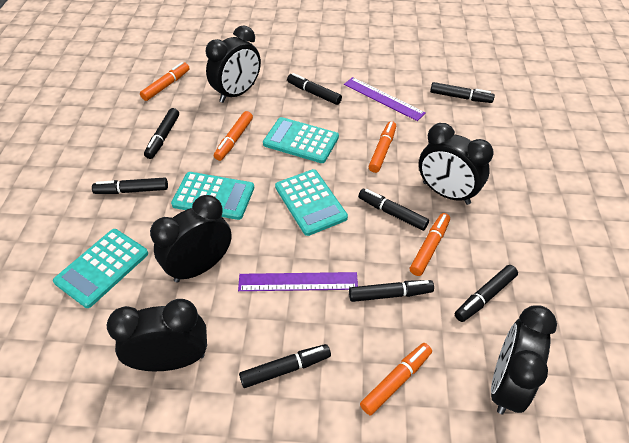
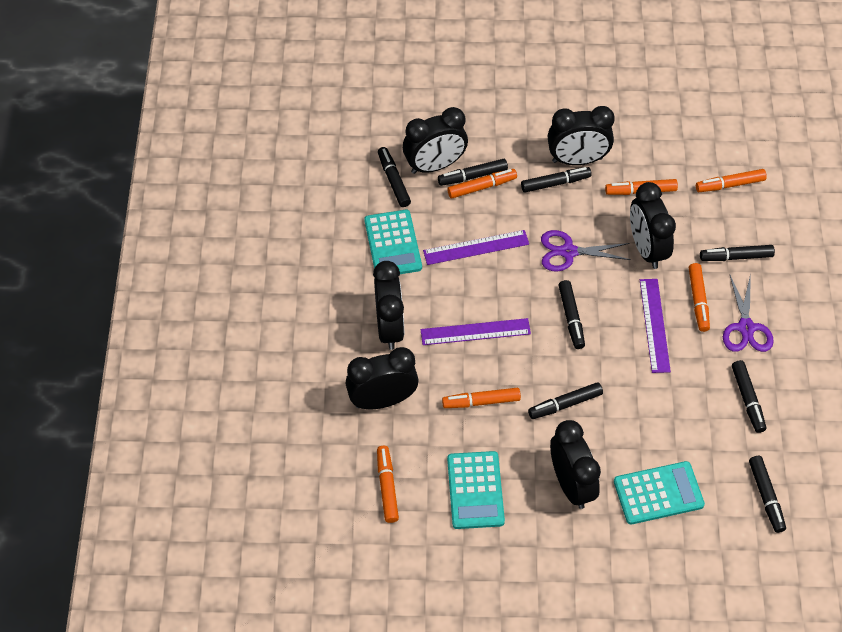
black clock: [107,299,207,371] [150,195,232,282] [206,25,261,103] [419,123,493,205] [491,305,557,414] = 5 -> [346,347,419,409] [373,261,404,350] [403,107,468,174] [548,106,615,165] [550,420,601,509] [630,182,676,269] = 6
orange marker: [140,62,190,101] [214,111,253,161] [360,343,432,416] [368,121,396,173] [410,213,450,276] = 5 -> [377,446,399,523] [442,388,521,408] [447,169,517,199] [605,179,678,195] [689,263,710,332] [696,169,767,192] = 6
purple ruler: [238,272,358,291] [344,77,426,121] = 2 -> [421,318,531,345] [423,230,529,265] [640,279,671,373] = 3
purple scissors: none = 0 -> [541,230,631,271] [723,274,774,352] = 2
turquoise calculator: [53,229,148,308] [171,172,254,220] [263,117,339,163] [275,169,348,236] = 4 -> [364,210,422,274] [447,451,505,529] [614,461,705,525] = 3

